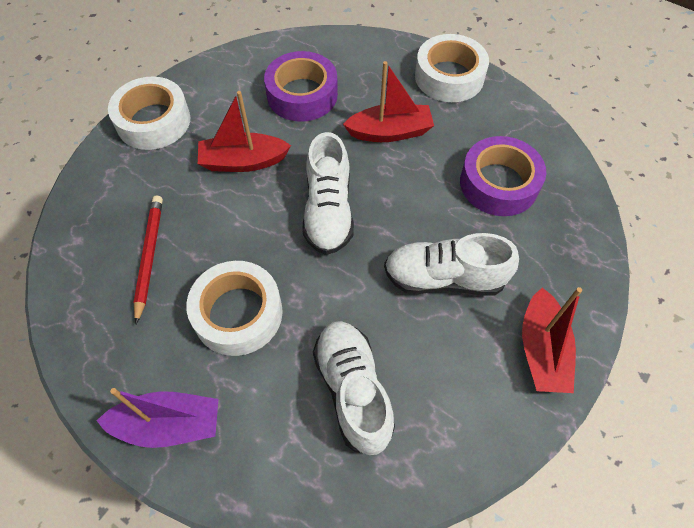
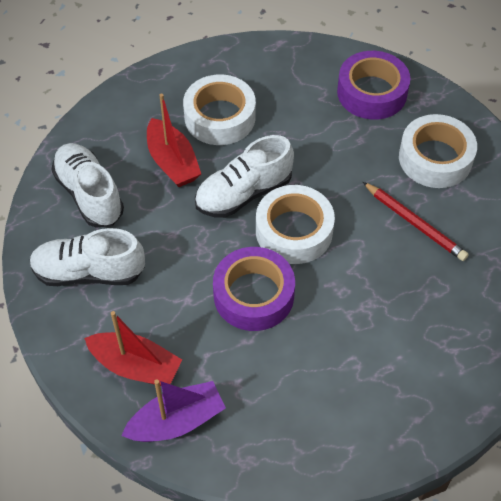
red boat: [198,91,291,172] [343,61,434,142] [522,287,582,393] = 3 -> [84,311,182,386] [147,94,201,187] = 2

